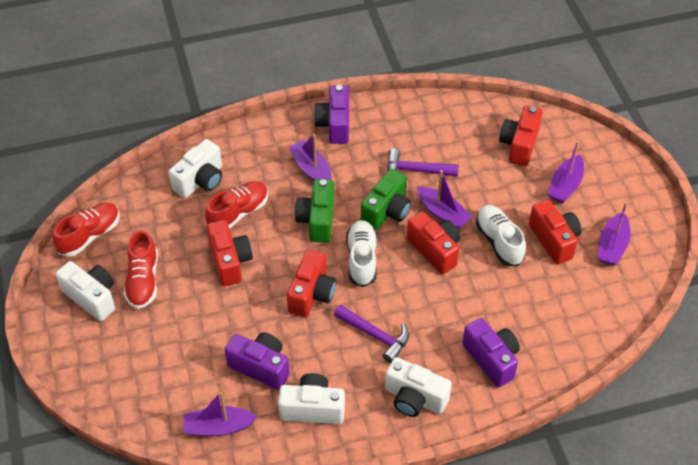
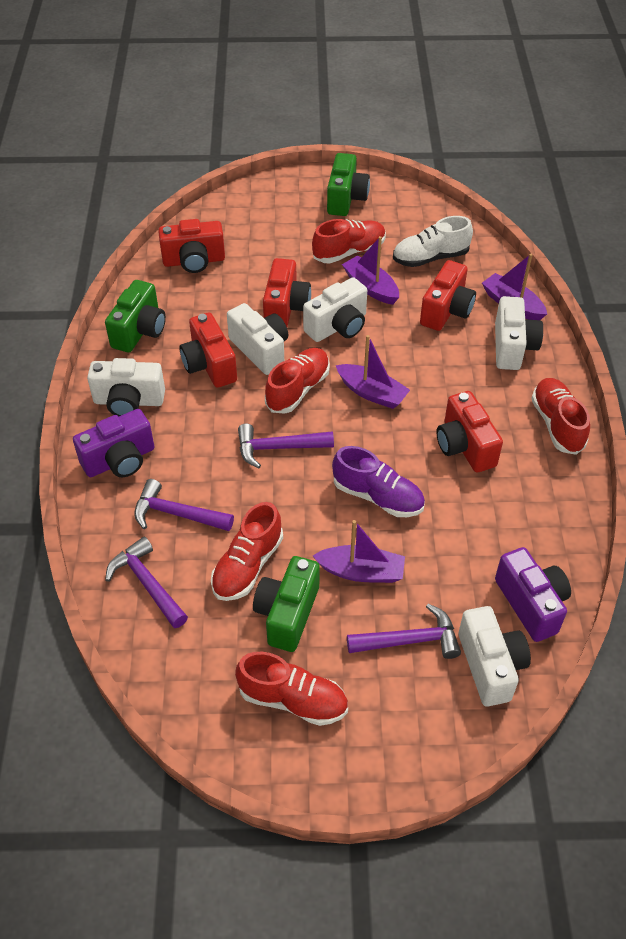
green camera: [295,179,334,243] [361,169,411,230] = 2 -> [105,280,166,352] [253,556,320,652] [327,153,370,216] = 3
purple boat: [184,392,257,436] [289,134,332,181] [417,170,473,229] [548,141,584,203] [598,202,631,266] = 5 -> [313,520,405,583] [336,335,410,409] [342,236,399,305] [482,254,547,320] = 4
purple camera: [225,332,290,390] [314,85,349,144] [462,318,520,387] = 3 -> [73,409,155,477] [495,547,571,642] = 2
purple hammer: [334,305,409,363] [387,148,459,177] = 2 -> [105,537,188,628] [134,479,234,531] [238,424,334,468] [347,604,461,659] = 4
purple shoe: none = 0 -> [332,446,425,517] = 1
red shoe: [53,203,120,257] [124,230,158,309] [205,181,268,229] = 3 -> [211,502,283,601] [235,652,348,726] [265,348,330,414] [312,219,386,264] [531,378,590,455] = 5
white camera: [56,261,115,321] [169,139,222,198] [278,373,345,424] [385,357,452,417] = 4 -> [87,358,165,417] [227,303,288,375] [303,277,367,342] [459,606,531,707] [495,296,543,370] = 5
white shoe: [346,220,377,287] [476,205,526,266] = 2 -> [393,216,473,267] = 1

